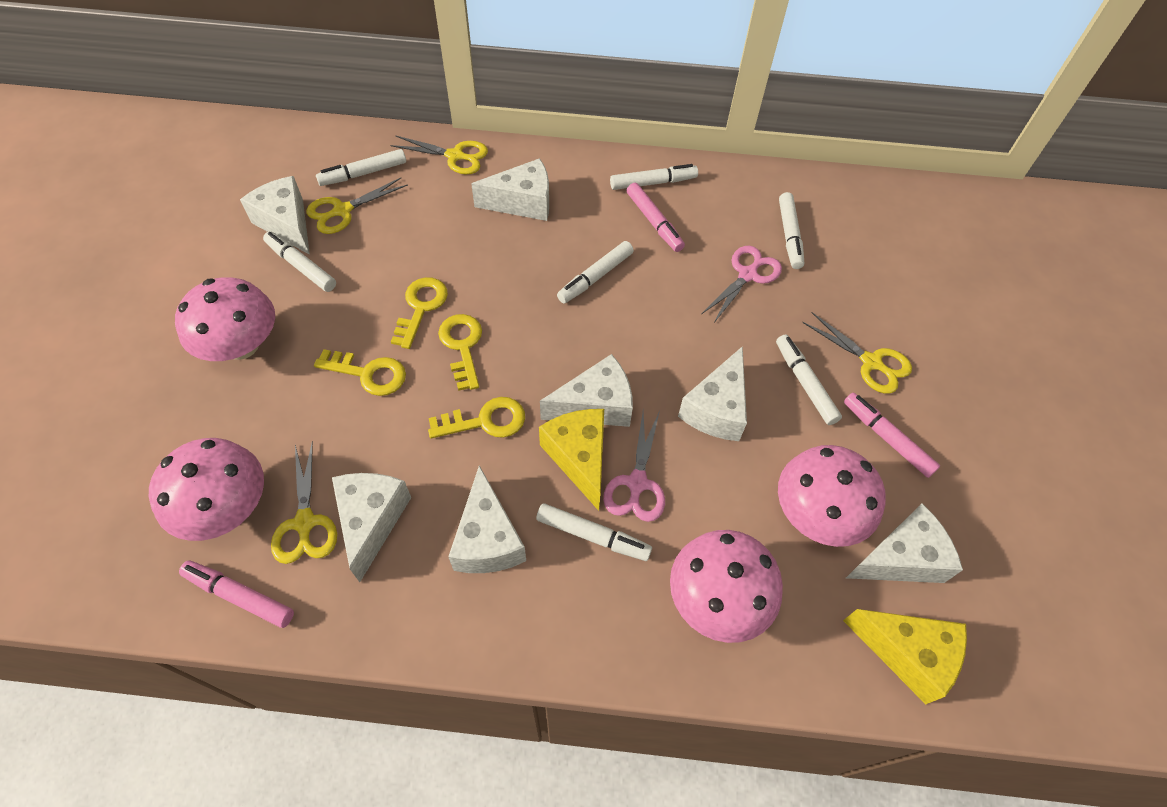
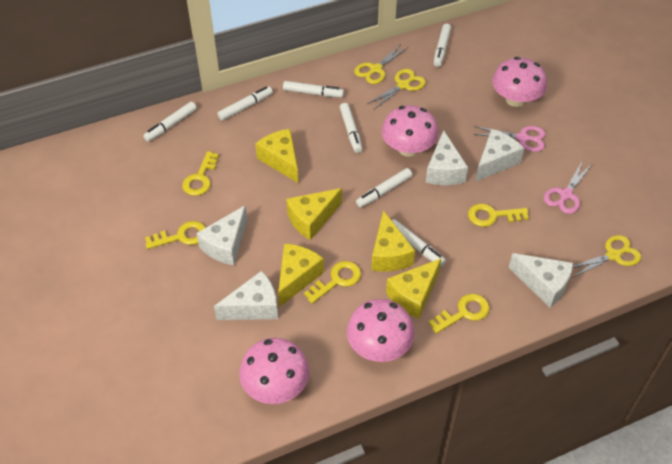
pink marker: [179,560,294,628] [627,183,685,252] [844,392,940,478] = 3 -> none = 0
white cheese: [240,176,310,255] [332,473,411,582] [448,465,526,573] [471,158,549,221] [540,354,633,427] [678,346,747,441] [846,503,963,583] = 7 -> [197,205,247,265] [214,271,278,320] [426,130,468,185] [475,129,524,182] [508,253,573,308] = 5
yellow cheese: [539,409,604,511] [843,609,967,704] = 2 -> [255,129,298,183] [278,243,324,307] [286,188,342,240] [371,210,415,271] [386,259,441,319] = 5
yellow key: [314,349,406,396] [391,277,448,349] [428,397,525,438] [438,314,482,391] = 4 -> [145,221,206,249] [182,151,219,196] [304,261,361,304] [429,294,490,334] [468,203,529,227] = 5
yellow scissors: [271,441,337,564] [306,178,408,234] [390,135,488,174] [802,312,912,394] = 4 -> [354,44,408,84] [367,69,426,109] [572,235,642,278] = 3

